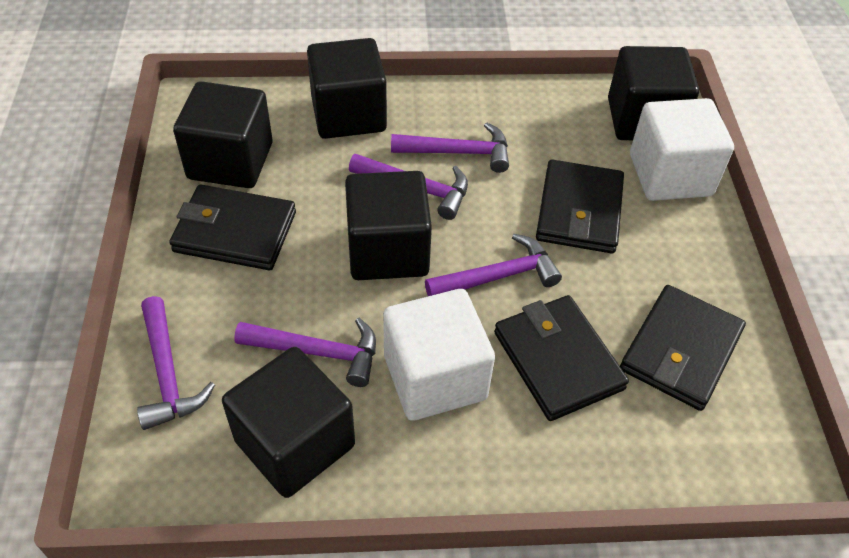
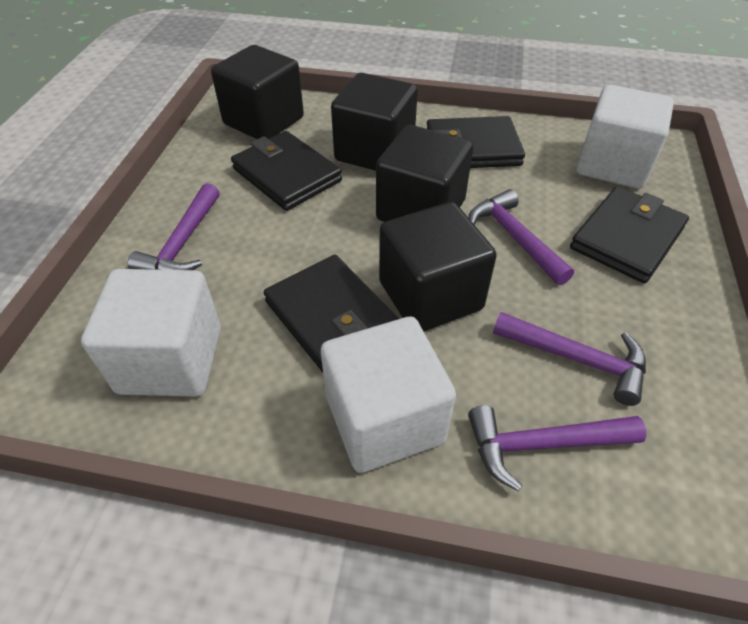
black cube: [173,81,273,188] [222,347,355,498] [307,38,387,139] [345,171,432,280] [608,46,699,140] = 5 -> [211,45,304,139] [331,73,418,171] [376,125,473,222] [379,202,497,331] = 4
purple hammer: [137,296,215,430] [234,318,376,387] [349,154,468,220] [391,123,509,173] [425,234,562,296] = 5 -> [128,183,220,270] [468,405,646,492] [469,189,574,285] [493,312,646,406] = 4
white cube: [383,289,495,421] [630,98,734,201] = 2 -> [81,269,221,397] [321,316,456,473] [576,85,674,189] = 3

